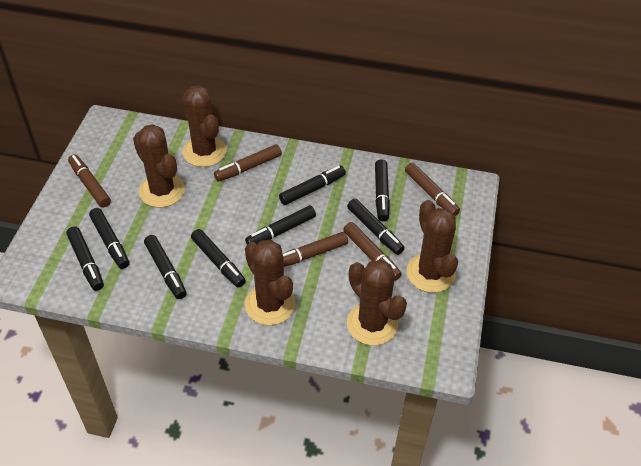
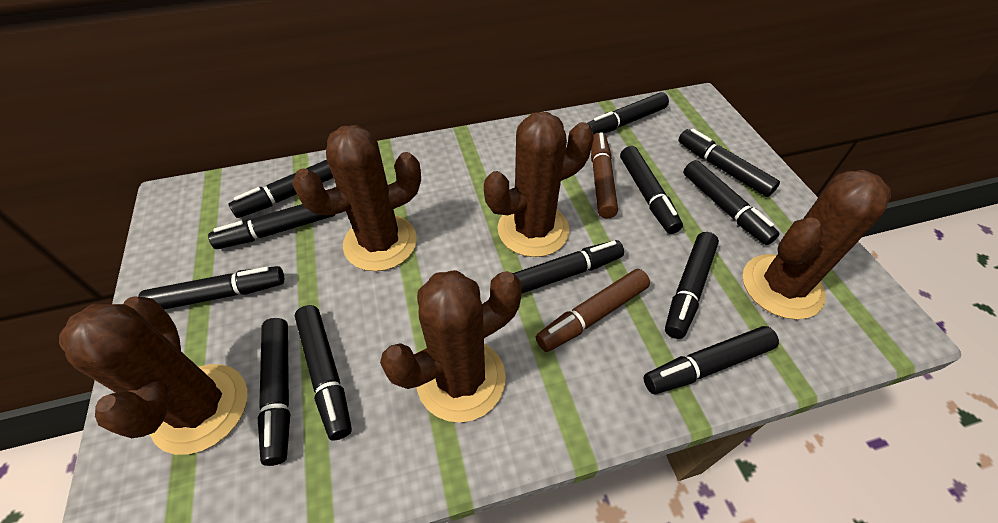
black marker: [66,227,104,291] [89,208,129,269] [144,235,187,299] [191,229,246,288] [245,205,316,245] [279,166,346,205] [347,199,405,255] [375,159,390,221] = 8 -> [138,266,284,310] [208,204,336,249] [229,160,333,218] [257,318,290,466] [294,305,352,440] [513,240,624,294] [587,92,669,134] [620,146,683,234] [643,326,779,394] [665,232,719,339] [678,128,780,197] [683,160,779,245] = 12
brown marker: [68,154,111,208] [214,144,282,181] [283,232,348,267] [343,222,402,281] [405,163,460,216] = 5 -> [536,269,650,352] [591,132,618,219] = 2

